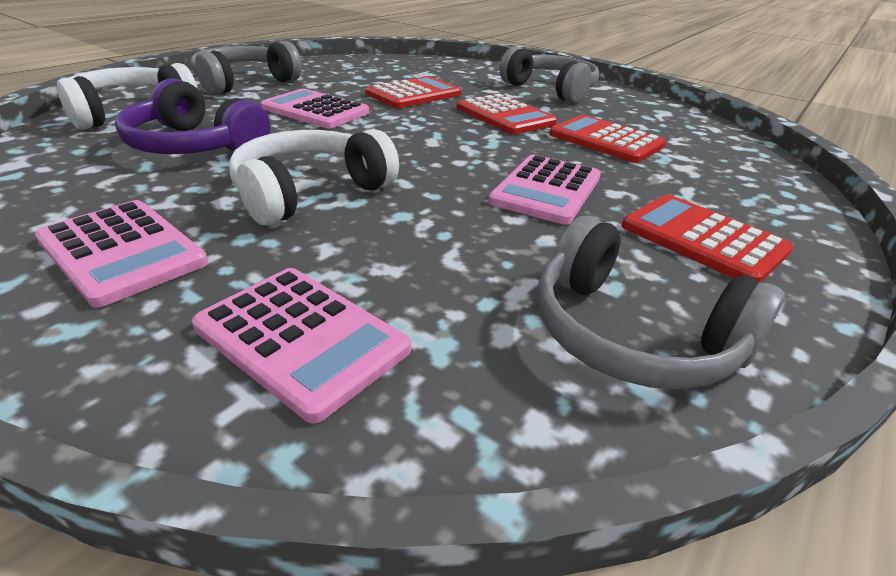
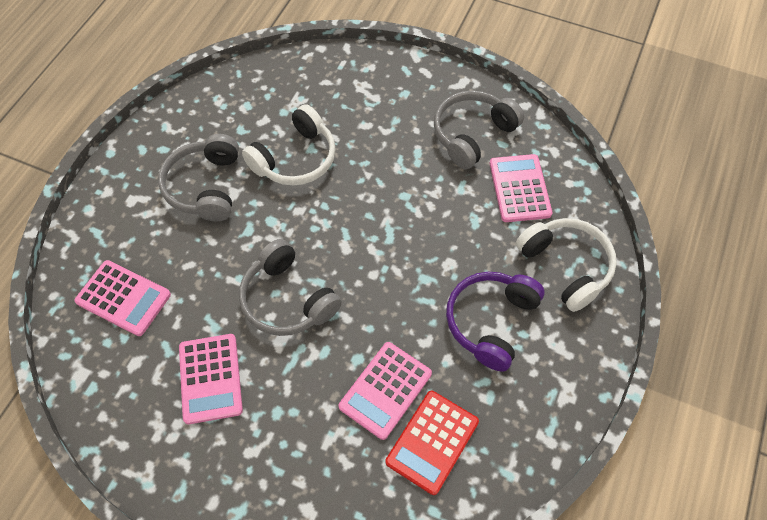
red calculator: [365,76,461,108] [457,93,557,135] [549,115,666,163] [622,195,794,283] = 4 -> [386,391,479,495] = 1

